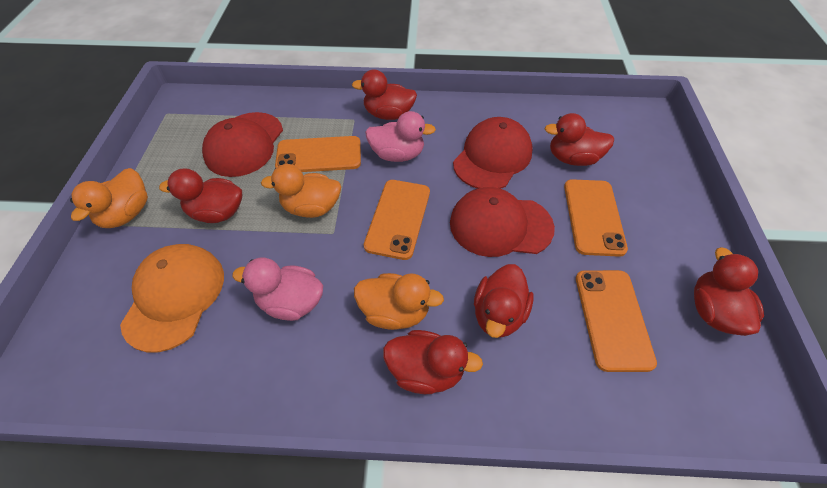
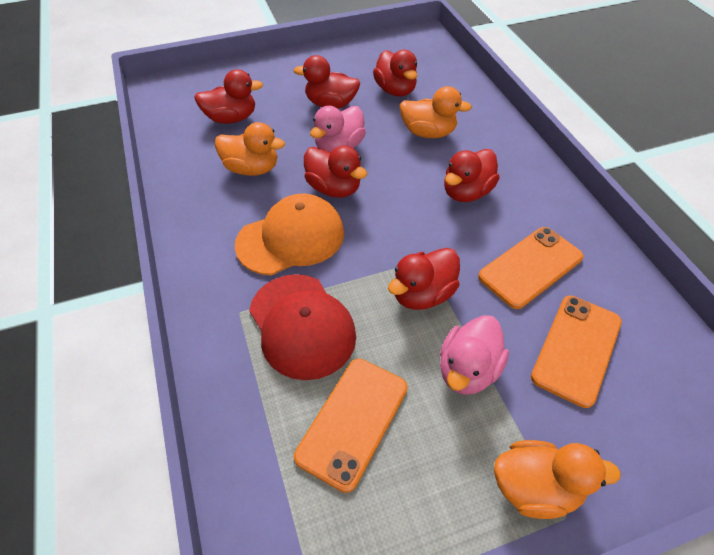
orange phone: [275,136,361,172] [364,180,430,260] [564,179,628,257] [576,270,657,372] = 4 -> [294,359,408,493] [478,227,584,309] [531,296,622,408] = 3
red cap: [202,112,283,177] [450,187,555,257] [453,117,533,189] = 3 -> [249,274,356,380] = 1

